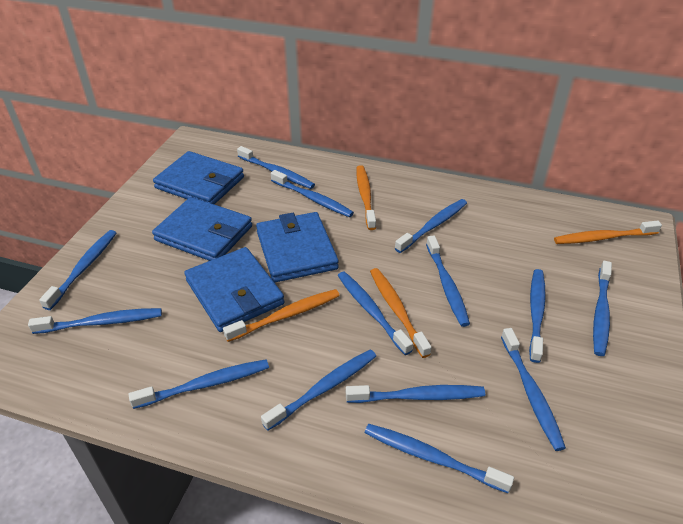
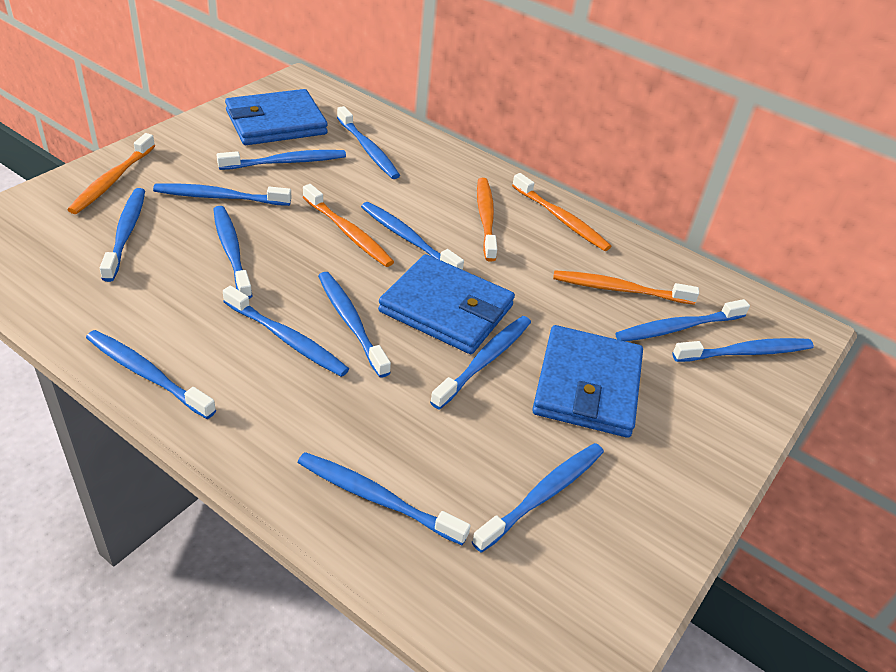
blue wallet: [152,197,252,261] [153,151,244,204] [184,247,284,332] [256,212,339,282] = 4 -> [225,89,328,145] [378,254,515,354] [532,325,643,438] = 3
orange toothbrush: [223,289,340,342] [356,165,376,230] [370,268,432,358] [554,221,662,244] = 4 -> [67,133,155,214] [303,184,394,267] [477,178,497,262] [512,173,611,251] [553,270,699,305] = 5

